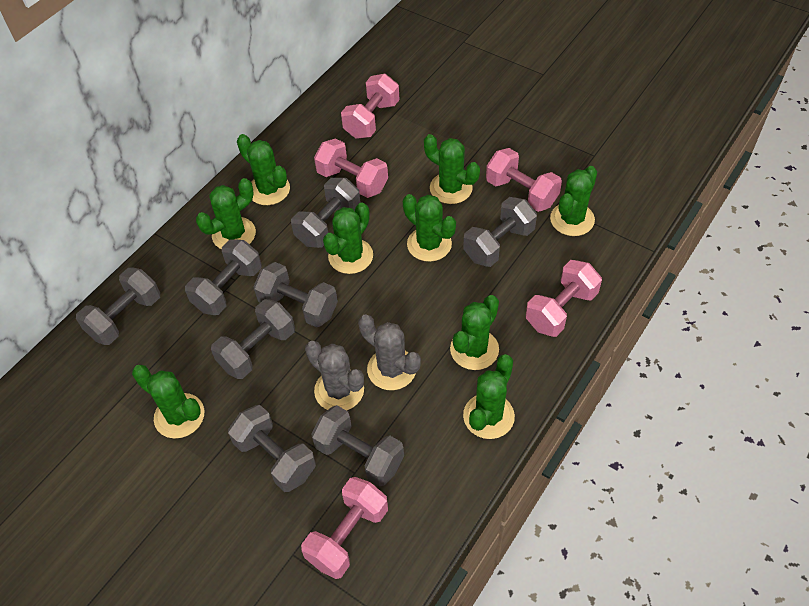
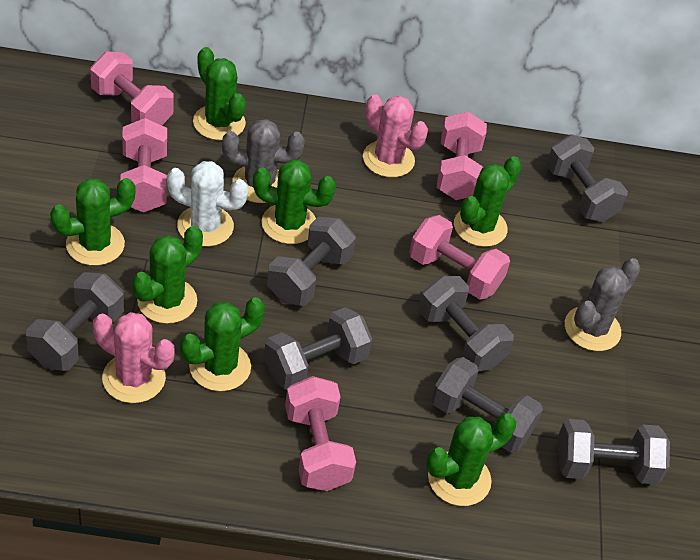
green cactus: [132,365,204,439] [196,178,256,249] [237,134,290,205] [323,202,373,274] [403,194,456,262] [424,134,480,204] [450,295,499,370] [463,354,515,439] [550,166,597,236] = 9 -> [50,178,135,266] [132,226,203,324] [180,297,265,391] [193,47,246,140] [253,160,336,244] [426,413,516,506] [454,156,522,247] = 7
grey dumbbell: [76,267,160,345] [185,239,262,315] [211,299,295,379] [228,405,316,492] [253,262,338,327] [291,178,360,248] [311,405,404,487] [463,197,537,267] = 8 -> [26,272,124,371] [264,307,372,390] [267,217,356,306] [419,276,514,371] [431,357,543,453] [546,135,628,222] [557,419,670,484] = 7
pink cactus: none = 0 -> [93,312,174,403] [363,95,428,177] = 2
white cactus: none = 0 -> [167,161,249,247] = 1

